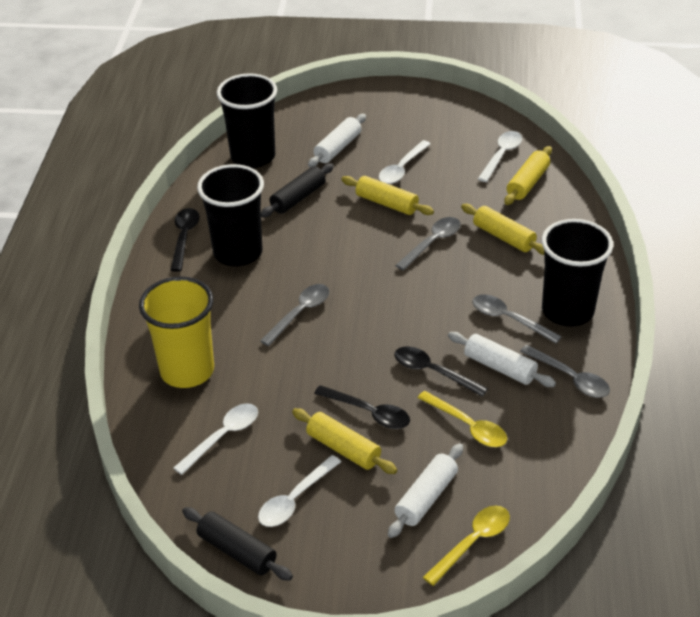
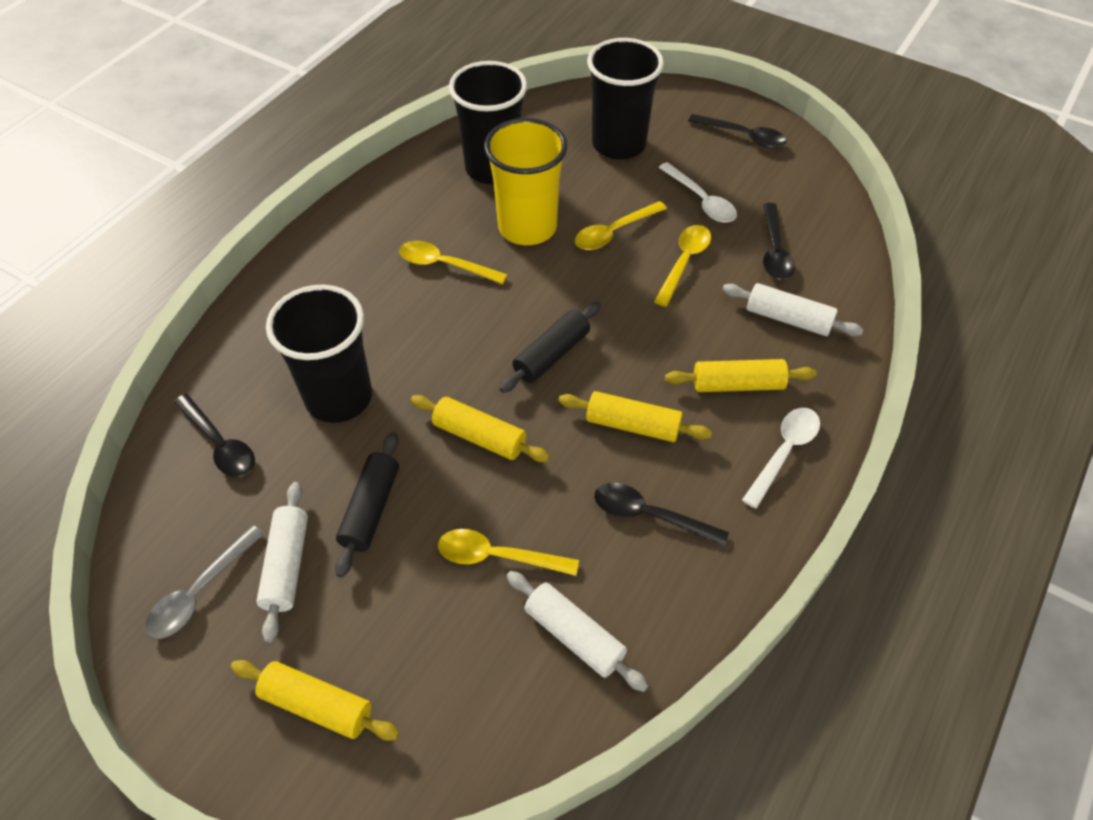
black spoon: [171,208,199,272] [314,385,410,429] [394,346,488,397] = 3 -> [174,394,255,477] [594,483,729,546] [688,114,787,148] [763,203,795,280] = 4
grey spoon: [260,284,329,346] [395,217,460,271] [472,295,562,343] [520,345,610,398] = 4 -> [145,525,264,639] = 1
white spoon: [174,403,258,475] [258,455,341,527] [379,140,431,184] [478,131,522,182] = 4 -> [659,162,737,223] [742,408,820,509] = 2
yellow spoon: [418,391,507,447] [423,506,510,586] = 2 -> [399,241,508,284] [438,529,579,576] [575,201,667,250] [654,225,711,307] = 4

